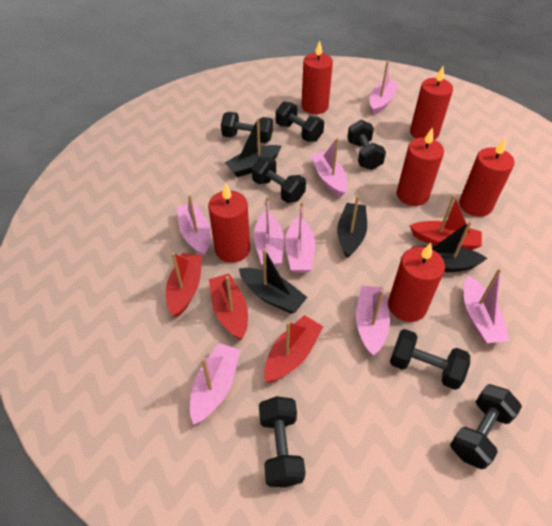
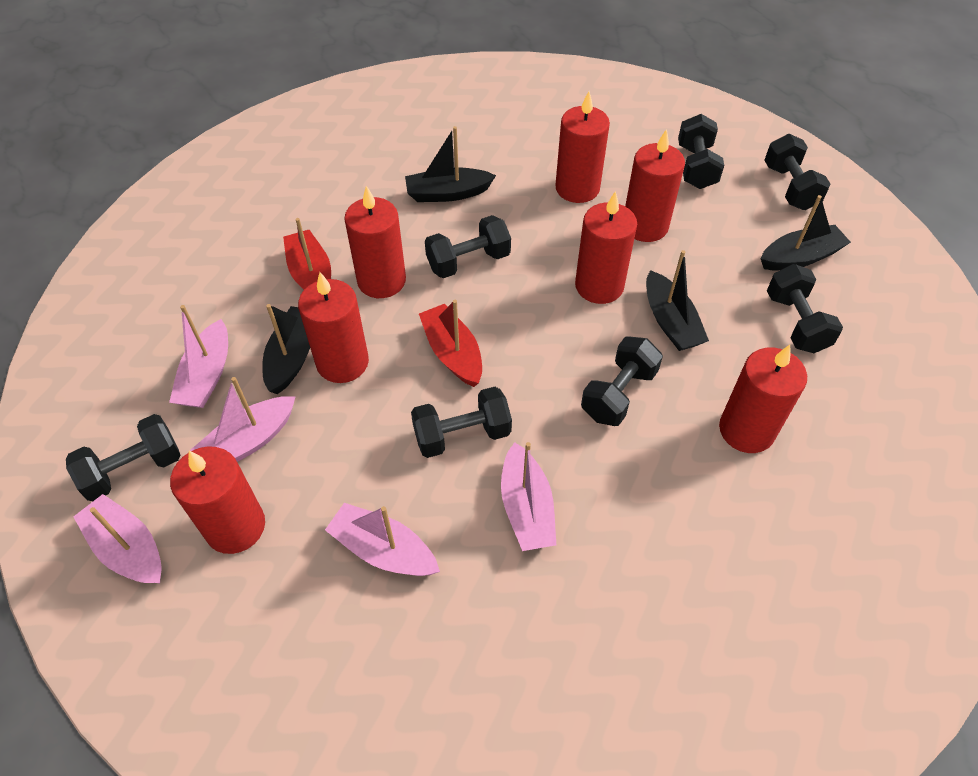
pink boat: [177,195,211,257] [190,343,240,425] [254,196,284,266] [285,202,315,273] [311,138,348,197] [356,286,390,356] [370,60,398,115] [464,268,510,343] = 8 -> [73,494,162,583] [169,305,228,408] [190,377,295,462] [325,503,440,576] [501,442,556,551] = 5
red boat: [166,252,202,317] [209,274,248,340] [264,315,323,382] [409,195,482,250] = 4 -> [283,218,331,289] [419,300,482,387] = 2
red candle: [208,183,250,263] [301,40,333,114] [388,243,445,322] [397,127,444,206] [410,66,453,140] [459,137,515,217] = 6 -> [170,446,265,554] [298,272,369,383] [344,186,406,298] [555,91,610,203] [575,191,637,304] [625,129,685,242] [719,345,807,453] = 7

